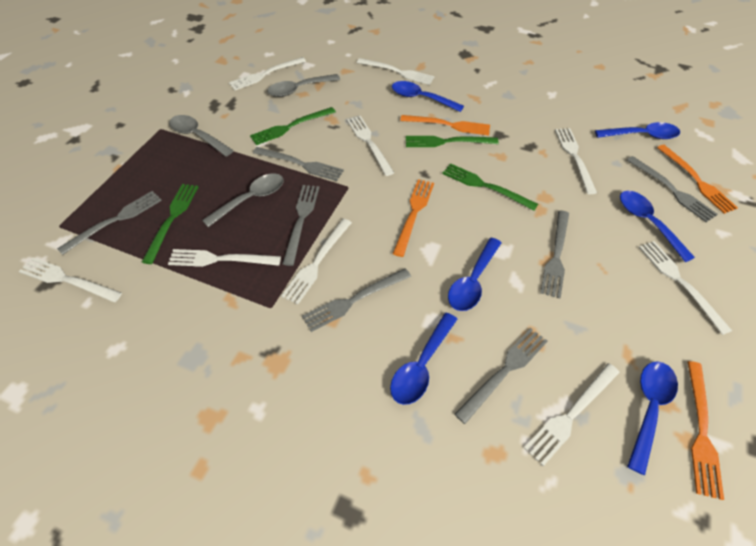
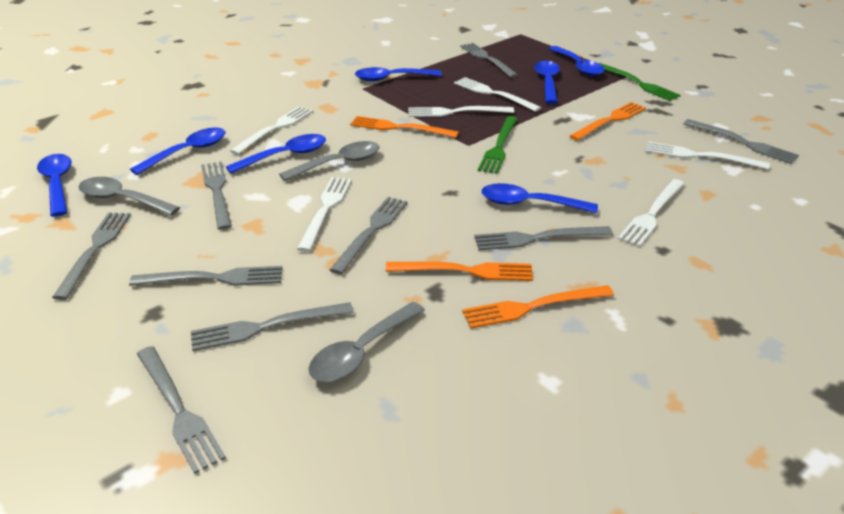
blue spoon: [390,313,457,405] [392,81,464,112] [448,238,501,311] [595,122,680,139] [620,191,695,262] [627,361,678,475] = 6 -> [37,154,72,217] [130,127,225,175] [226,134,326,174] [355,67,442,81] [481,183,598,214] [534,61,560,104] [549,46,605,76] = 7
green fork: [142,184,198,264] [250,107,336,145] [406,136,499,147] [442,163,538,210] = 4 -> [478,116,518,174] [599,63,681,101] = 2
grey fork: [57,191,162,255] [253,147,344,181] [282,185,319,266] [302,268,411,332] [454,328,548,424] [540,210,569,298] [627,156,718,222] = 7 -> [52,212,131,300] [129,266,283,286] [137,346,226,474] [191,302,354,351] [201,161,232,230] [330,197,408,275] [460,43,518,78] [474,226,613,250] [684,119,799,164] = 9
white fork: [19,257,122,302] [168,249,281,267] [229,57,306,90] [281,219,352,304] [347,116,394,176] [357,58,435,85] [524,363,620,466] [555,128,597,194] [639,241,732,335] = 9 -> [230,106,313,155] [297,177,352,252] [408,106,514,117] [454,77,542,112] [618,179,685,247] [645,141,770,170] = 6

